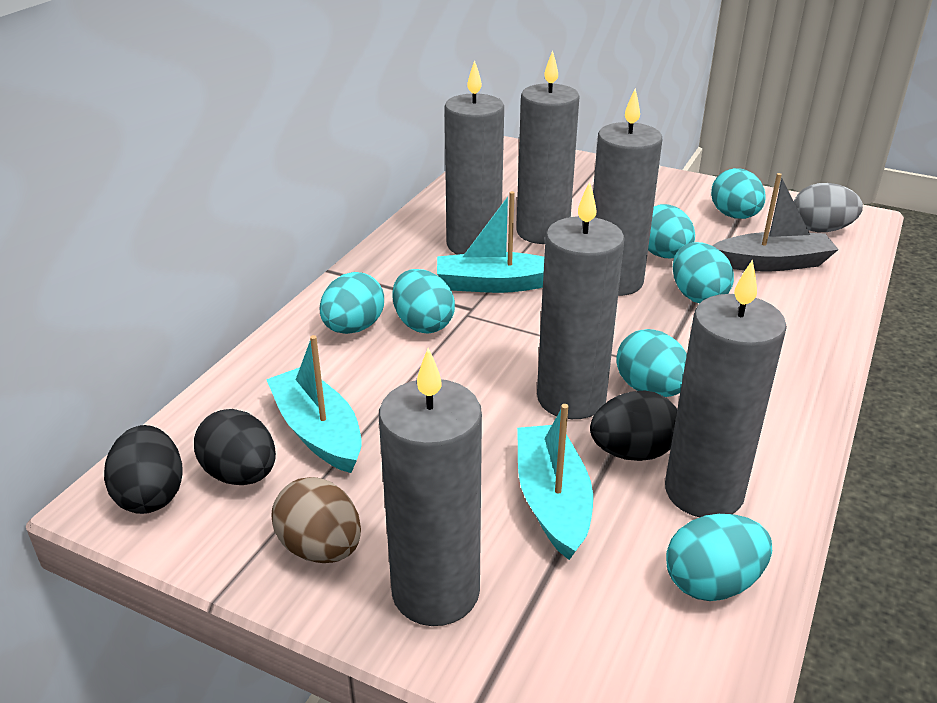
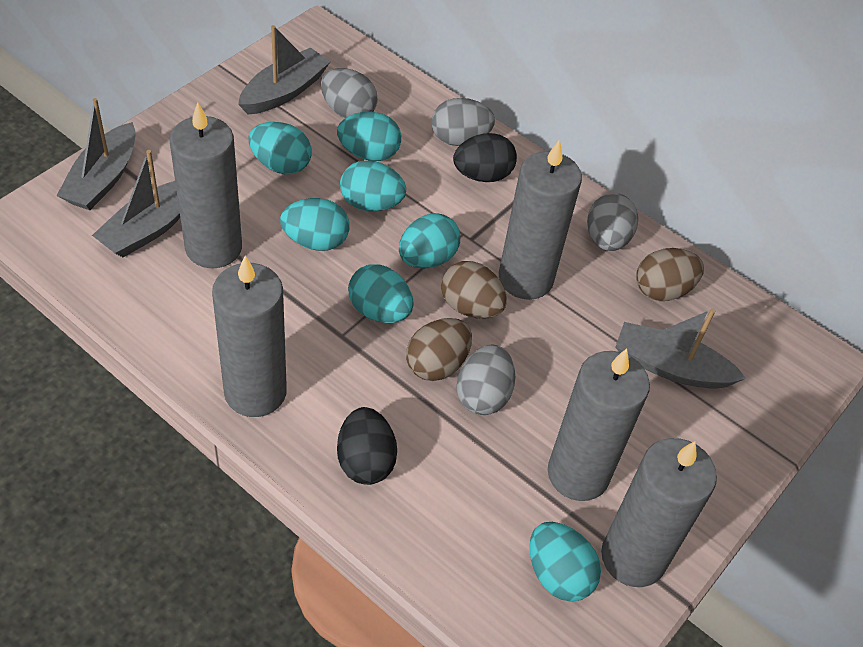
black egg: [104,425,183,514] [194,409,276,485] [590,390,677,461] = 3 -> [337,407,397,485] [453,133,517,182] = 2
brown egg: [271,477,361,563] = 1 -> [406,318,472,381] [441,261,507,319] [636,248,704,301] = 3
grey boat: [713,173,839,271] = 1 -> [56,98,136,210] [92,150,180,257] [238,25,331,115] [616,308,746,389] = 4
grey candle: [379,348,482,626] [444,60,504,255] [516,51,580,244] [537,181,625,419] [593,89,662,296] [665,259,787,517] = 6 -> [170,102,242,268] [212,256,287,417] [499,139,582,300] [548,349,650,501] [601,438,717,587] = 5
grey egg: [794,183,863,232] = 1 -> [321,68,378,118] [431,98,495,146] [456,345,515,415] [587,193,638,251] = 4
turquoise boat: [266,335,362,473] [437,191,544,293] [517,404,593,560] = 3 -> none = 0

